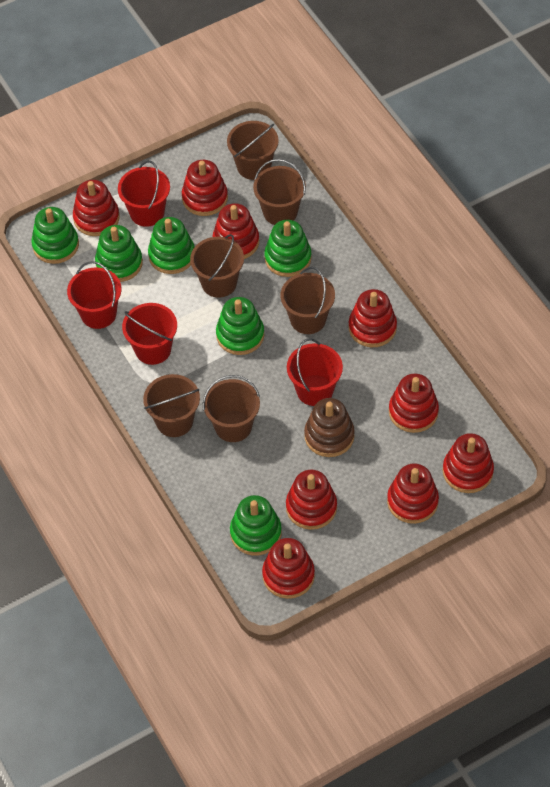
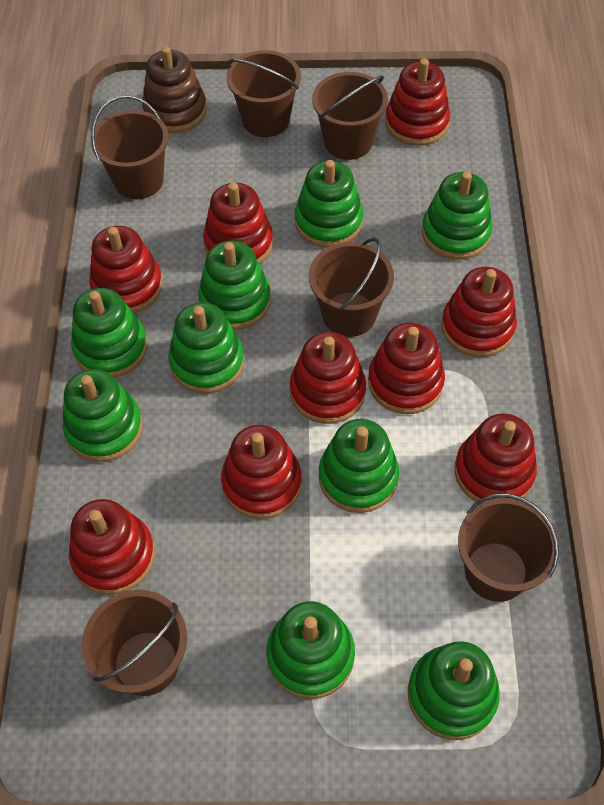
green stacking toy: [31,207,79,264] [95,225,143,282] [148,217,195,274] [216,297,264,355] [230,495,282,556] [264,220,312,277] = 6 -> [63,369,143,462] [71,288,147,378] [168,302,244,393] [198,240,271,330] [267,601,355,699] [295,160,363,248] [319,419,399,513] [408,641,500,740] [422,172,493,260] = 9
red bucket: [67,261,122,329] [118,160,170,227] [122,303,177,365] [287,338,343,406] = 4 -> none = 0

